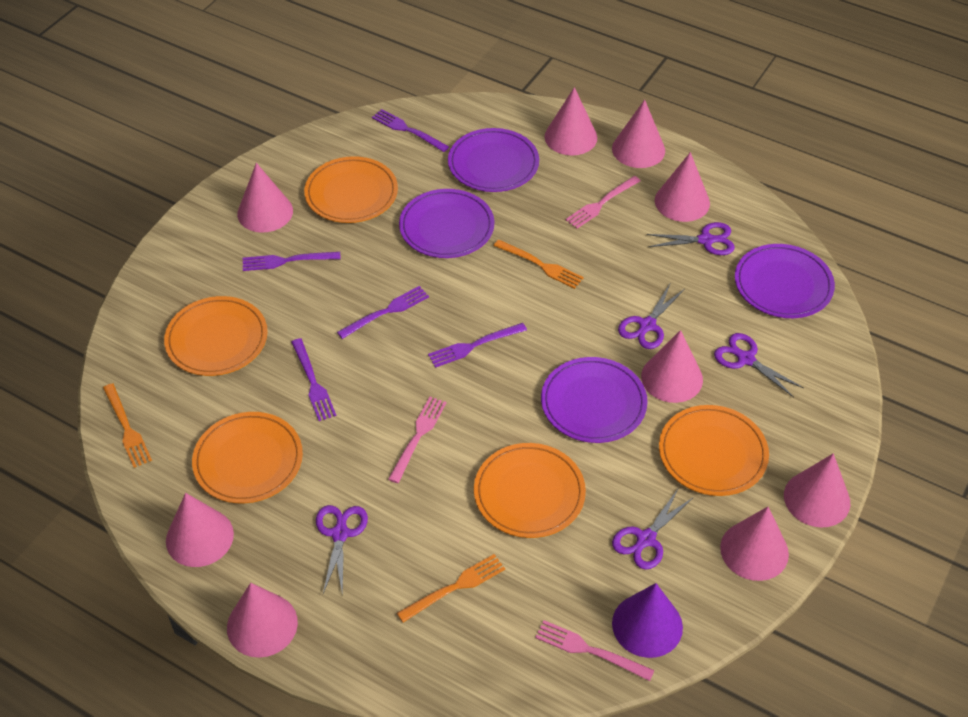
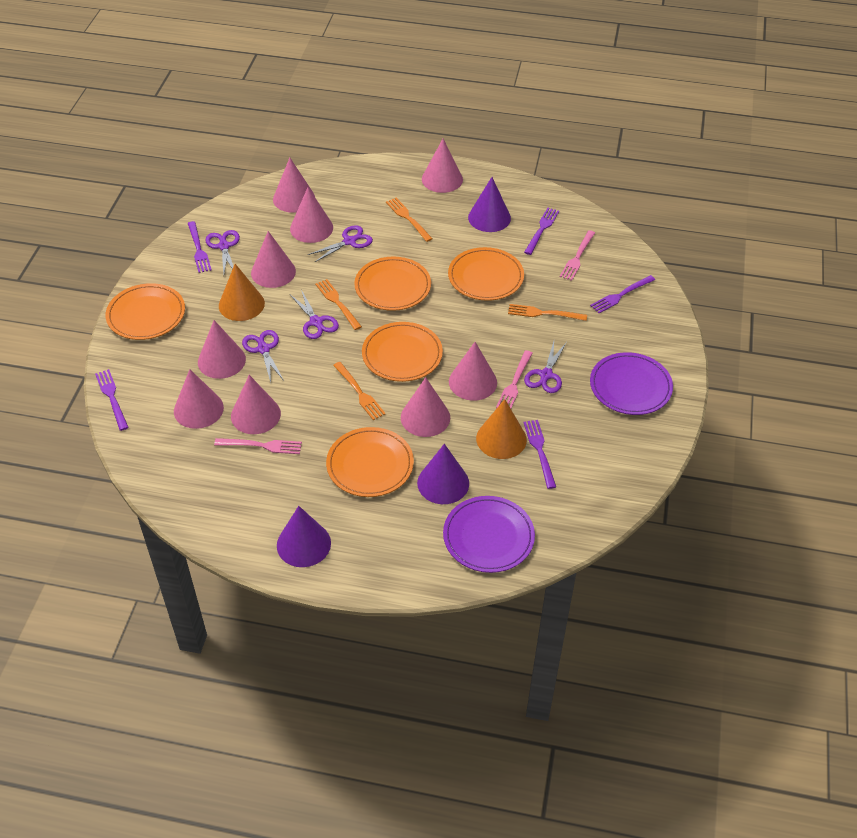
orange cone: none = 0 -> [219,264,265,321] [476,399,527,459] = 2
orange fork: [103,383,152,468] [397,554,505,622] [494,240,584,289] = 3 -> [315,279,362,330] [333,362,386,420] [386,198,433,242] [508,304,587,321] = 4
purple cone: [612,583,683,658] = 1 -> [277,506,331,567] [417,444,469,504] [468,177,511,232] = 3
purple plate: [399,189,494,258] [448,128,539,192] [541,357,648,443] [735,244,835,318] = 4 -> [443,496,535,573] [590,352,673,415] = 2

